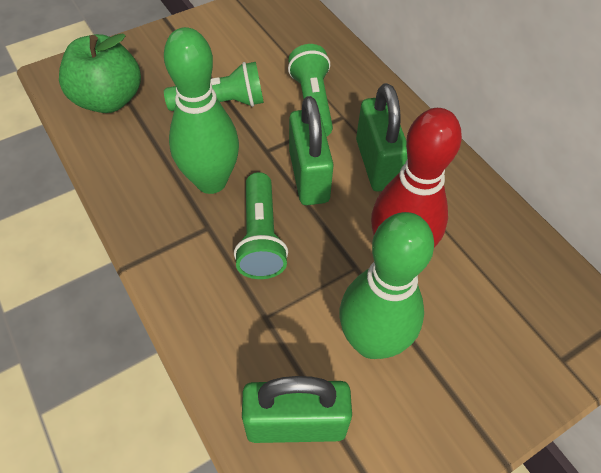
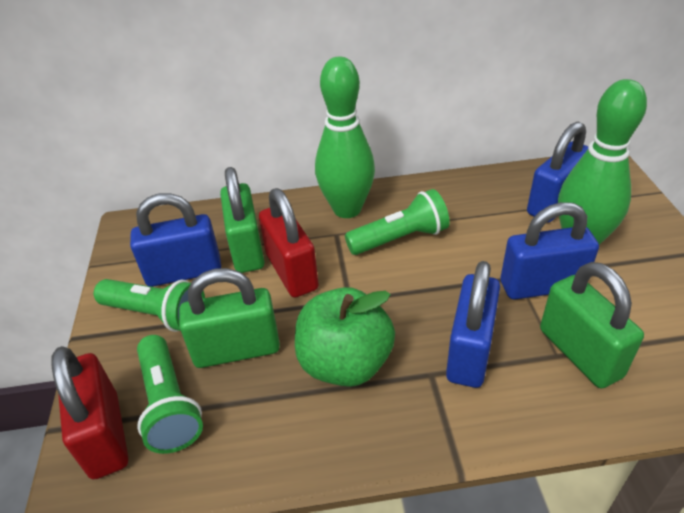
blue padlock: none = 0 -> [130,193,221,287] [446,261,500,388] [500,202,599,300] [527,122,588,222] = 4
red bowling pin: [371,108,462,248] = 1 -> none = 0
red padlock: none = 0 -> [51,346,128,480] [259,188,319,298] = 2

